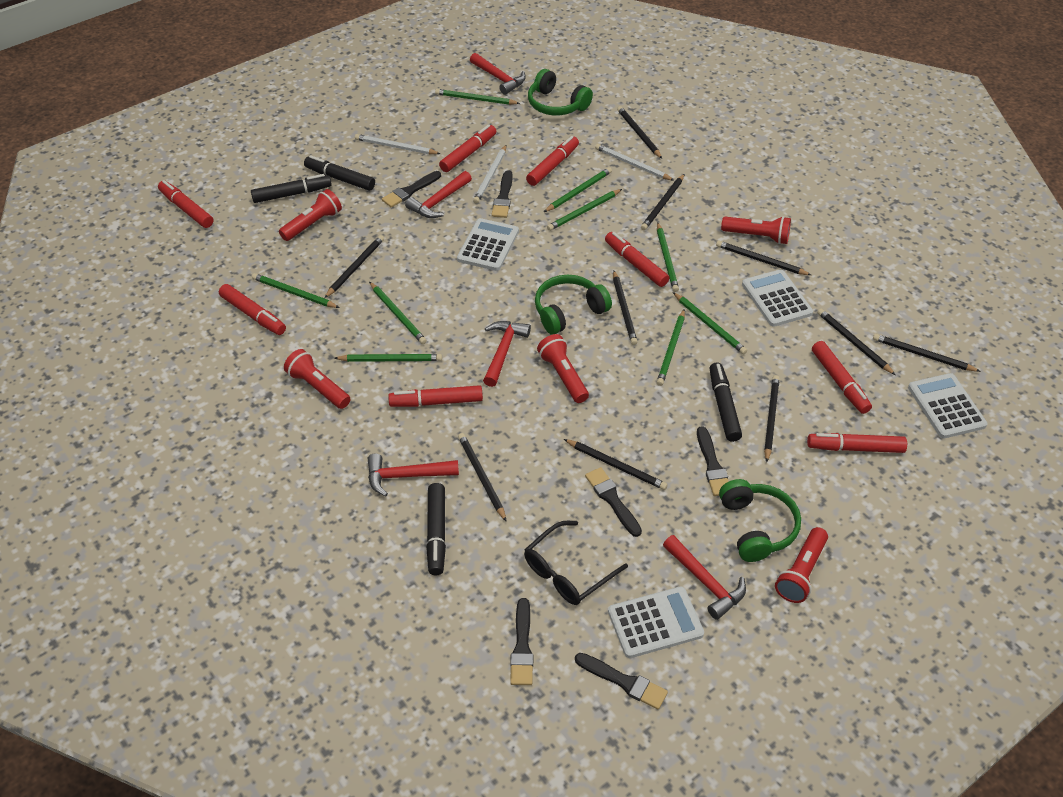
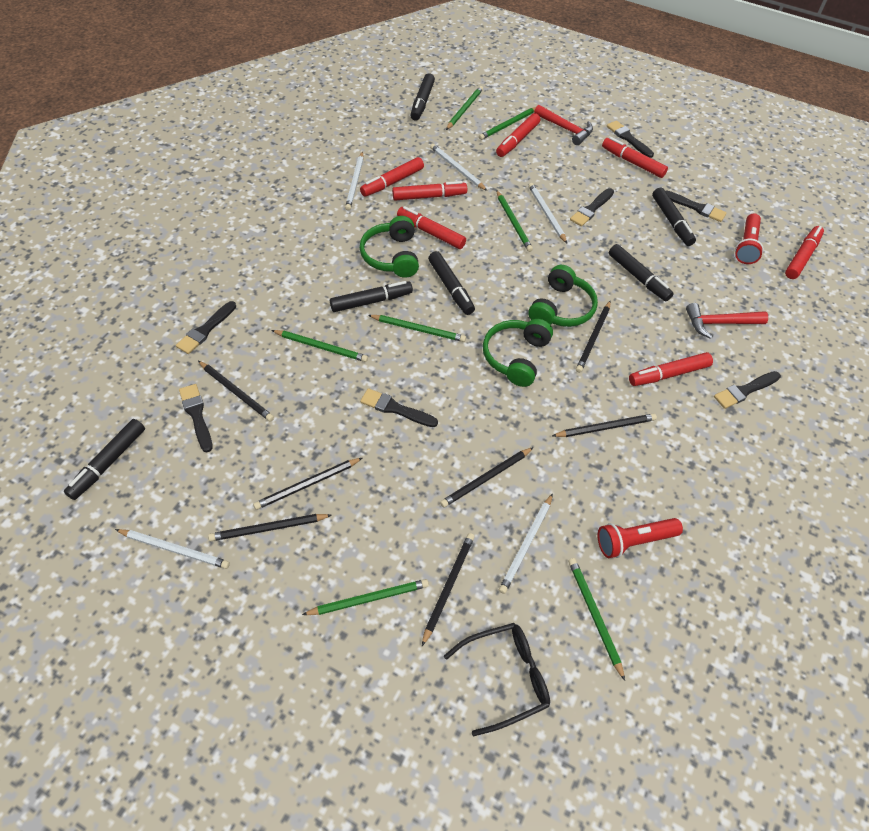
black brush: [382,171,441,207] [491,170,513,218] [510,598,533,685] [575,653,668,710] [585,467,642,537] [697,426,729,496] = 6 -> [176,301,236,354] [179,384,212,452] [360,388,438,427] [570,188,614,226] [607,120,654,158] [666,190,727,222] [714,371,781,409] = 7
black marker: [251,174,332,203] [304,155,375,191] [426,483,446,575] [709,362,742,442] = 4 -> [64,419,145,500] [330,281,413,312] [410,73,435,121] [428,251,475,315] [609,244,674,301] [652,188,696,246] = 6
black pencil: [325,235,384,298] [458,433,507,522] [564,439,668,490] [613,271,638,345] [617,106,662,159] [641,174,684,230] [716,241,811,275] [764,375,780,463] [817,309,895,375] [873,334,981,372] = 10 -> [198,361,274,421] [208,514,332,541] [253,458,362,510] [422,533,475,646] [440,447,534,508] [552,413,657,437] [576,300,611,373] = 7
green pencil: [252,273,340,308] [334,354,442,362] [369,282,427,344] [435,89,520,105] [544,167,612,212] [547,189,622,231] [657,222,679,292] [657,309,685,386] [673,292,747,354] = 9 -> [271,330,368,362] [302,579,429,615] [368,315,466,342] [446,86,483,130] [479,107,536,140] [496,190,533,252] [568,558,625,681] = 7
red flashlight: [279,189,342,241] [284,349,350,409] [537,334,589,403] [721,216,791,244] [775,527,828,603] = 5 -> [597,518,683,558] [735,213,764,264] = 2
red hammer: [368,454,459,497] [405,171,472,218] [470,53,526,95] [483,321,531,387] [663,535,746,620] = 5 -> [534,105,593,145] [686,303,768,339] = 2
red marker: [158,180,213,228] [219,284,286,335] [388,385,483,407] [439,124,496,172] [526,136,579,186] [605,232,669,287] [807,433,907,453] [812,341,872,414] = 8 -> [360,157,424,197] [392,181,467,201] [397,206,466,249] [496,113,540,157] [602,137,668,178] [629,352,713,386] [785,226,824,279] = 7
white calculator: [457,218,519,271] [608,586,704,658] [742,269,813,327] [908,373,987,438] = 4 -> none = 0
white pencil: [355,134,441,154] [473,145,507,203] [595,144,674,181] = 3 -> [115,529,230,569] [345,151,364,211] [430,144,487,191] [499,493,553,594] [528,183,567,243] = 5

